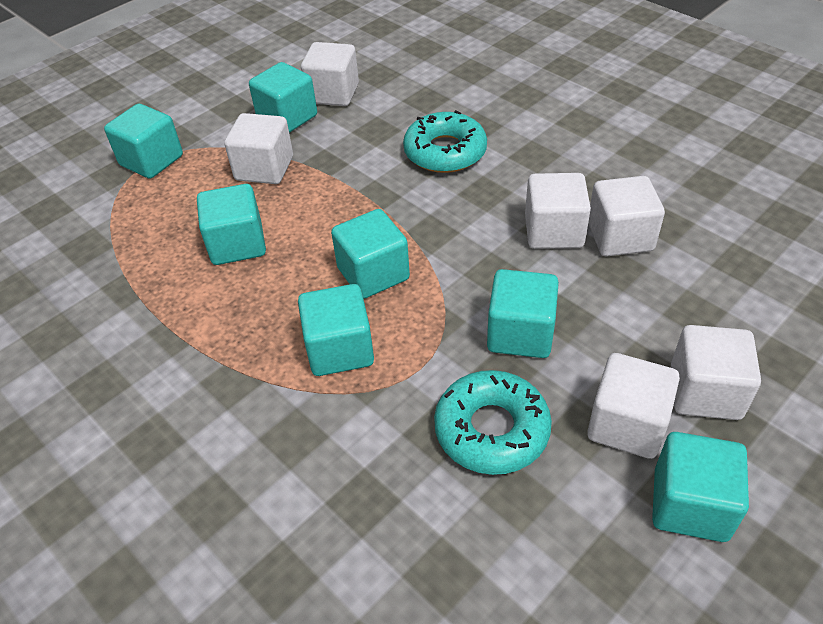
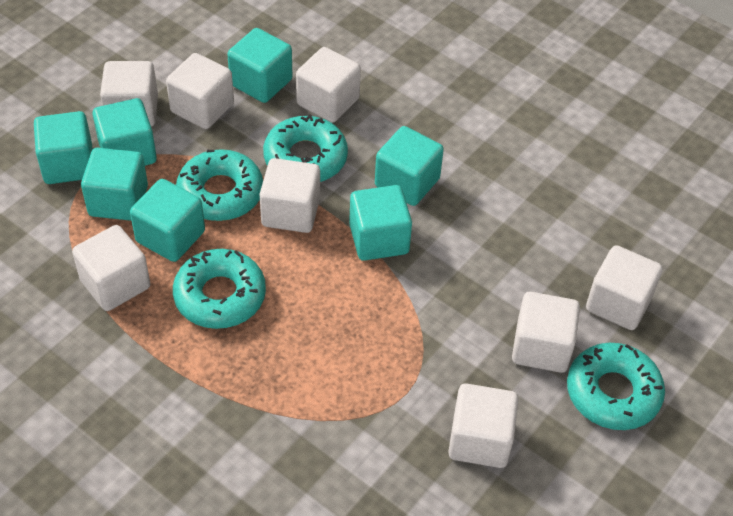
turquoise donut: [403,110,487,173] [434,370,552,475] = 2 -> [173,249,266,329] [176,149,263,221] [263,114,348,182] [567,343,665,430] = 4
white cube: [224,113,293,184] [301,42,359,106] [525,173,591,249] [587,353,680,459] [588,176,665,257] [671,325,761,420] = 6 -> [72,225,150,311] [100,61,158,127] [166,53,234,129] [260,158,320,233] [296,47,361,123] [448,383,519,468] [512,292,580,373] [586,245,663,330] = 8

